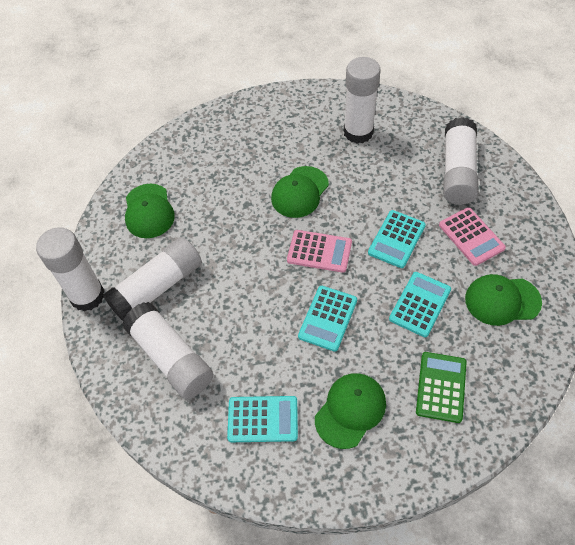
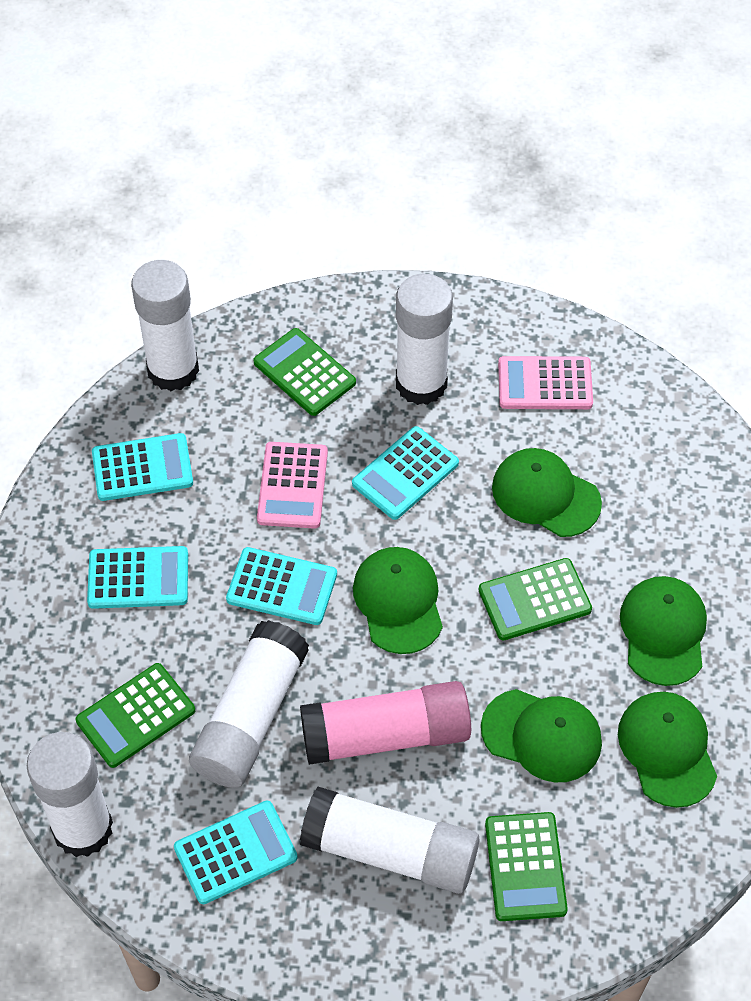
green calculator: [416,352,466,423] = 1 -> [76,663,195,768] [253,328,356,416] [479,558,592,640] [485,812,568,921] = 4
green cap: [125,184,175,238] [271,166,329,218] [315,373,386,449] [465,274,542,326] = 4 -> [353,547,443,654] [481,689,602,782] [492,448,602,537] [618,692,717,808] [620,576,707,686] = 5
pink glue stick: none = 0 -> [300,681,471,765] = 1
turquoise calculator: [227,396,298,442] [298,286,357,352] [368,210,426,268] [389,272,451,337] = 4 -> [87,546,188,609] [92,433,193,501] [174,800,298,904] [226,547,337,625] [352,426,459,520] = 5

